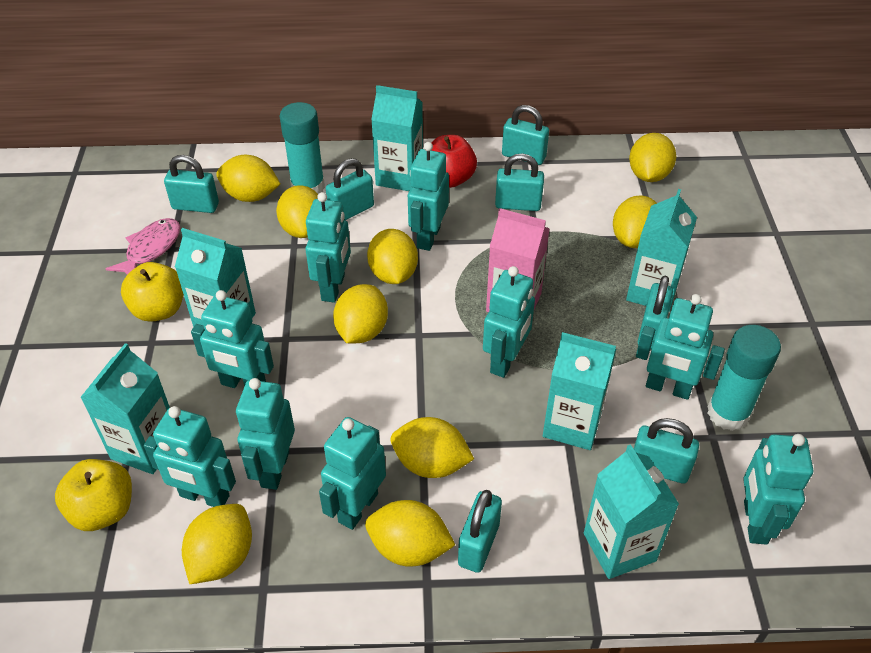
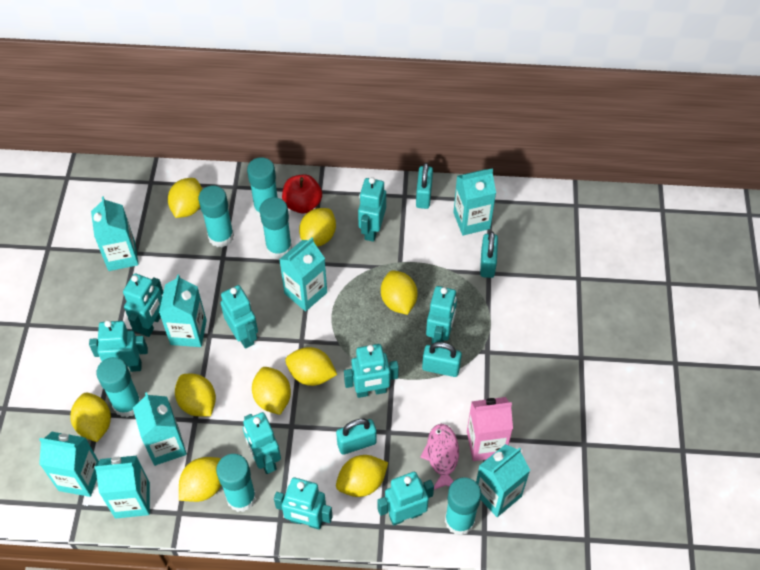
turquoise carton: [80,343,170,474] [175,228,256,327] [371,85,423,191] [543,332,616,450] [584,444,679,579] [626,189,697,312] = 6 -> [39,432,99,497] [91,196,139,271] [94,456,150,519] [133,392,187,466] [159,274,207,347] [279,238,327,311] [453,168,496,235] [476,444,530,517] = 8
turquoise glue stick: [280,102,325,194] [707,325,781,431] = 2 -> [96,357,141,417] [198,186,234,247] [216,454,256,512] [247,157,278,218] [260,197,292,259] [445,477,481,535] = 6
turquoise padlock: [164,155,219,213] [326,158,374,220] [458,490,502,573] [495,153,544,211] [502,105,549,165] [634,418,699,484] [638,276,673,350] = 7 -> [336,419,377,455] [416,163,433,209] [422,342,462,377] [480,231,498,278] = 4
yellow apple: [55,459,132,531] [121,262,184,322] = 2 -> none = 0

